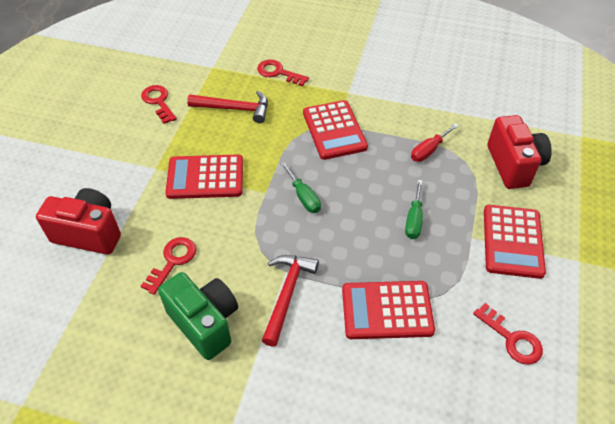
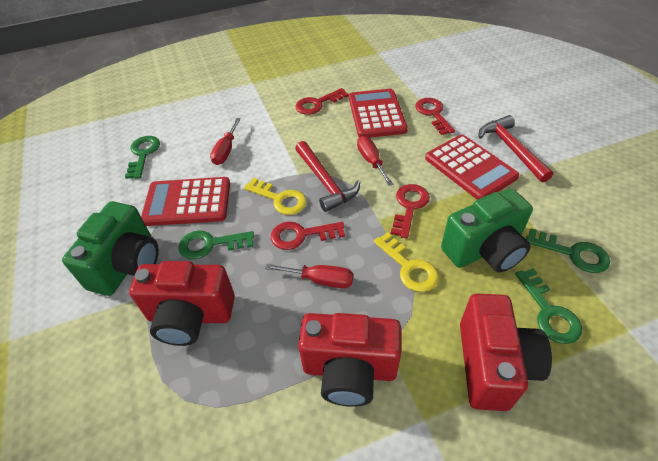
green camera: [158,272,238,360] = 1 -> [62,201,159,296] [441,189,533,273] = 2
green key: none = 0 -> [125,136,160,179] [178,230,254,259] [515,268,582,344] [526,228,610,273] = 4
green screwdriver: [280,162,321,213] [405,180,423,239] = 2 -> none = 0
red calculator: [165,154,243,199] [303,100,368,160] [342,281,435,339] [484,205,546,279] = 4 -> [141,177,230,226] [349,89,408,138] [425,135,519,200] = 3
red camera: [36,188,121,255] [488,115,552,189] = 2 -> [129,261,235,346] [298,313,401,407] [460,294,552,411] = 3
red screwdriver: [411,124,459,162] = 1 -> [210,118,241,165] [265,264,353,288] [357,136,393,186] = 3
yellow key: none = 0 -> [244,178,307,215] [374,232,439,292] = 2

